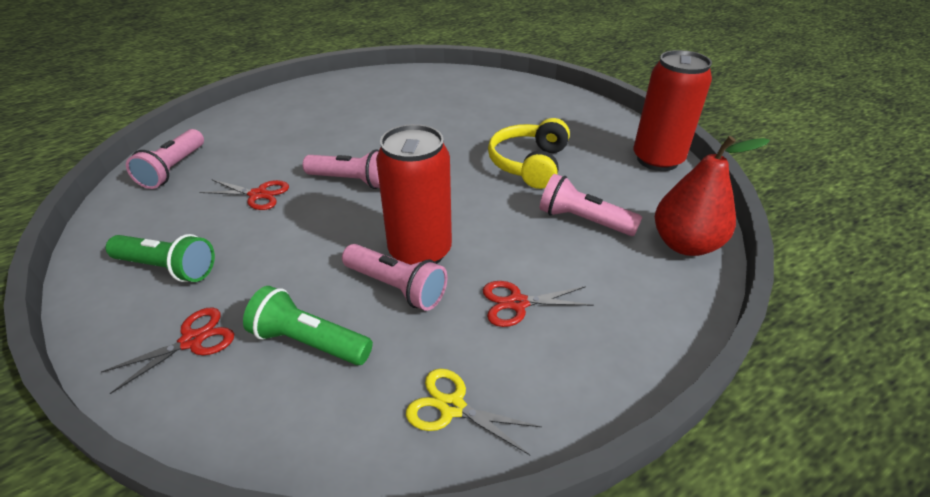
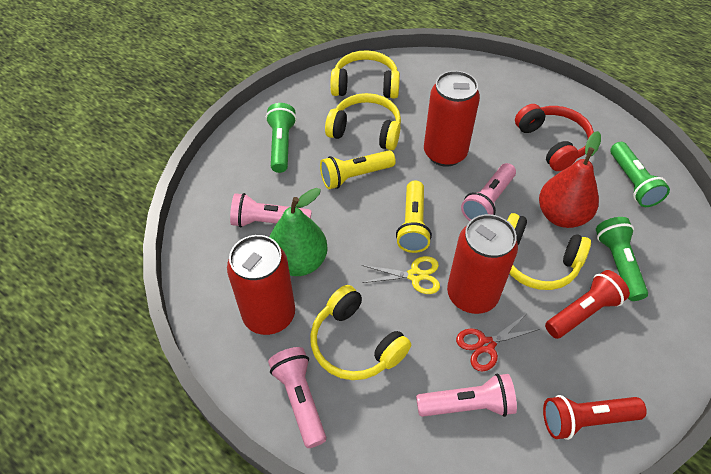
green flashlight: [106,234,215,282] [243,286,373,365] = 2 -> [266,103,297,173] [596,217,648,301] [610,142,670,207] = 3
green pear: none = 0 -> [269,188,328,276] = 1
red can: [376,124,452,265] [633,50,712,171] = 2 -> [227,235,295,335] [424,71,480,167] [447,214,518,314] = 3
red flashlight: none = 0 -> [543,395,647,440] [545,270,630,339] = 2
red headphones: none = 0 -> [515,104,594,171] = 1
red scissors: [101,308,234,394] [200,179,289,210] [483,281,594,327] = 3 -> [456,313,540,371] = 1
yellow flashlight: none = 0 -> [320,150,396,189] [396,181,432,253] = 2
yellow headphones: [488,118,570,189] = 1 -> [310,285,411,380] [325,93,401,150] [330,50,400,99] [507,213,591,290] = 4

